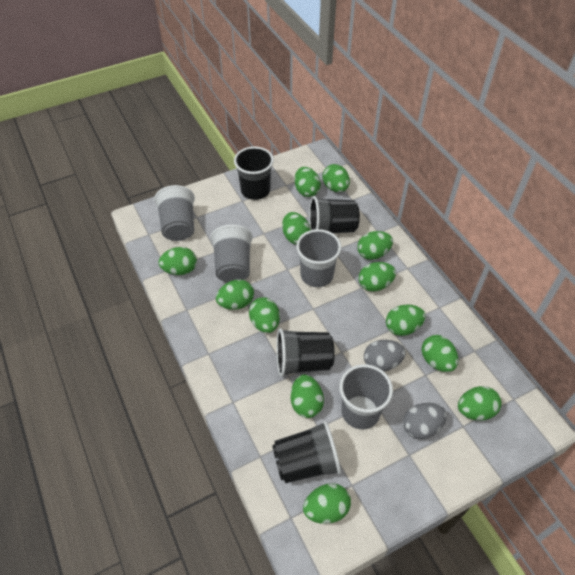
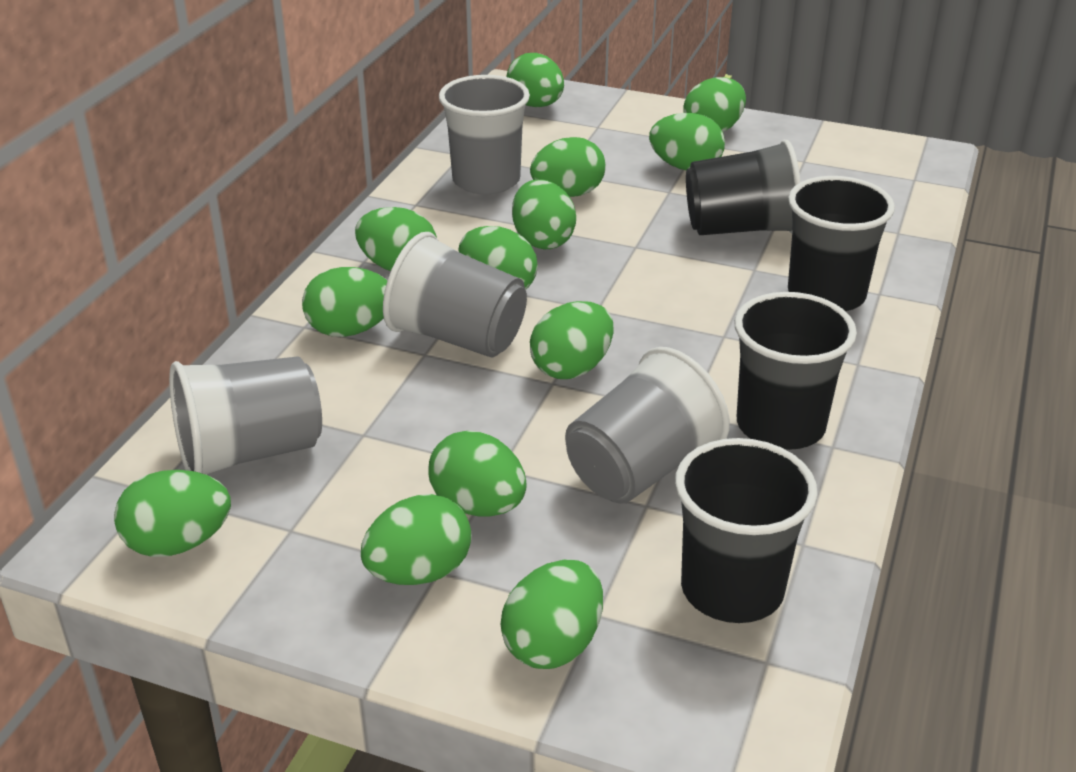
grey egg: [364,340,406,372] [403,403,447,439] = 2 -> none = 0

